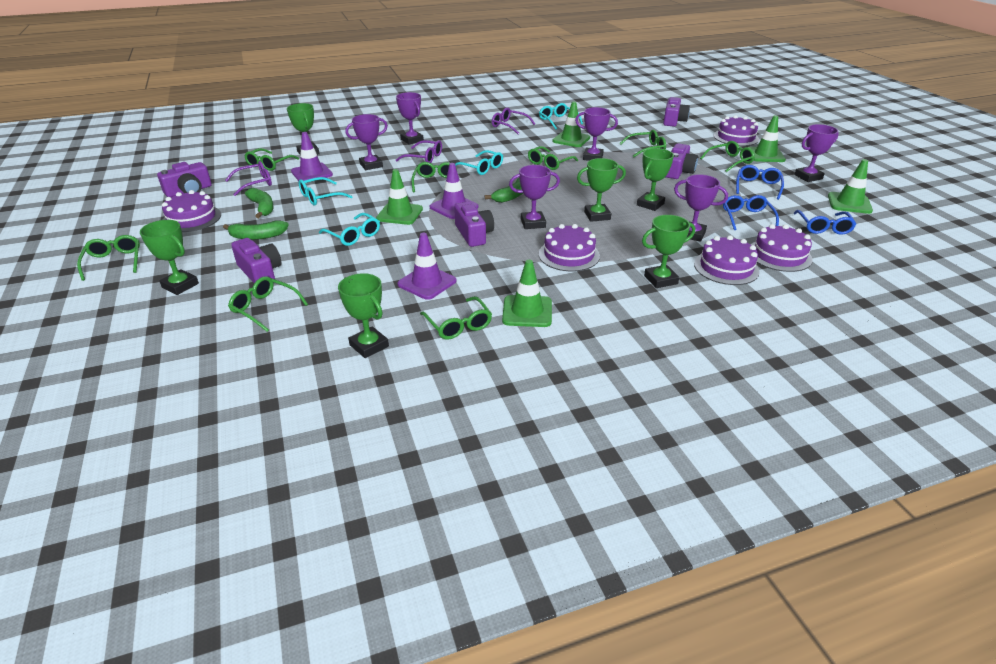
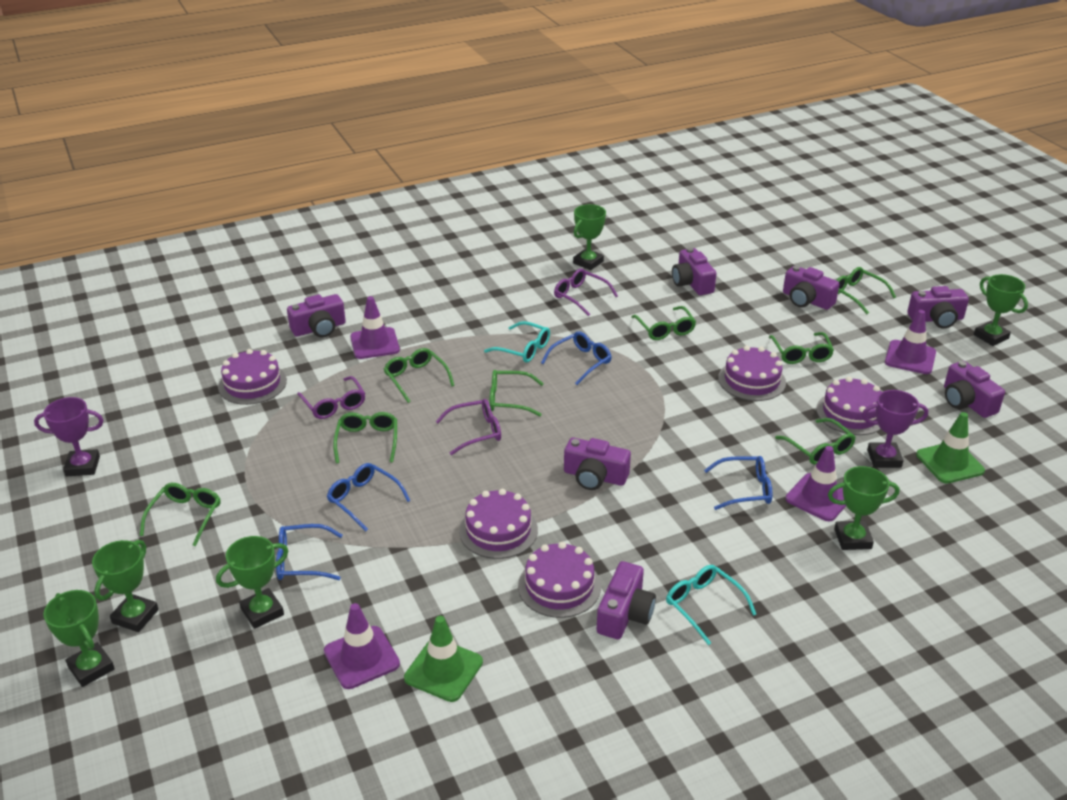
blue glasses: [723,195,779,230] [736,165,784,200] [794,210,856,235] = 3 -> [276,524,342,580] [327,463,411,531] [541,331,612,385] [704,456,772,510] = 4
green banana: [223,221,289,240] [245,188,274,218] [485,178,523,203] = 3 -> none = 0
green traffic cone: [376,169,423,225] [502,260,552,327] [552,101,590,147] [748,115,786,162] [828,159,873,214] = 5 -> [404,616,483,702] [916,412,985,484] = 2
purple camera: [157,162,212,197] [231,238,281,283] [454,202,494,247] [663,97,690,126] [666,143,698,179] = 5 -> [287,294,346,338] [564,438,631,490] [597,561,656,639] [672,247,717,295] [783,266,840,310] [907,286,969,329] [944,361,1005,418] = 7
purple traffic cone: [291,132,333,181] [397,233,457,300] [430,163,479,219] = 3 -> [324,603,400,689] [350,296,400,359] [785,446,846,521] [885,310,936,374] = 4
purple trophy: [345,114,388,170] [396,92,424,145] [509,165,560,229] [575,107,618,161] [674,174,728,242] [794,124,839,182] = 6 -> [34,397,103,476] [862,390,928,468] = 2
turquoise glasses: [299,177,352,206] [319,213,380,246] [455,150,503,175] [539,103,583,130] = 4 -> [484,321,550,363] [666,565,756,645] = 2

